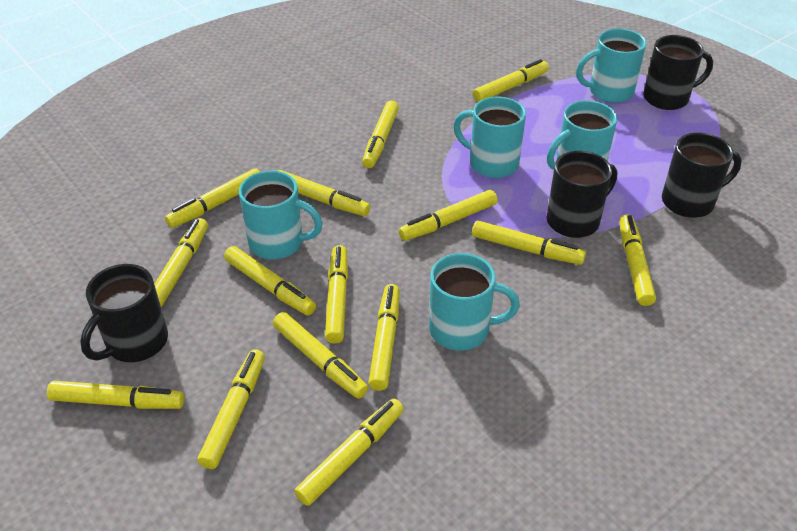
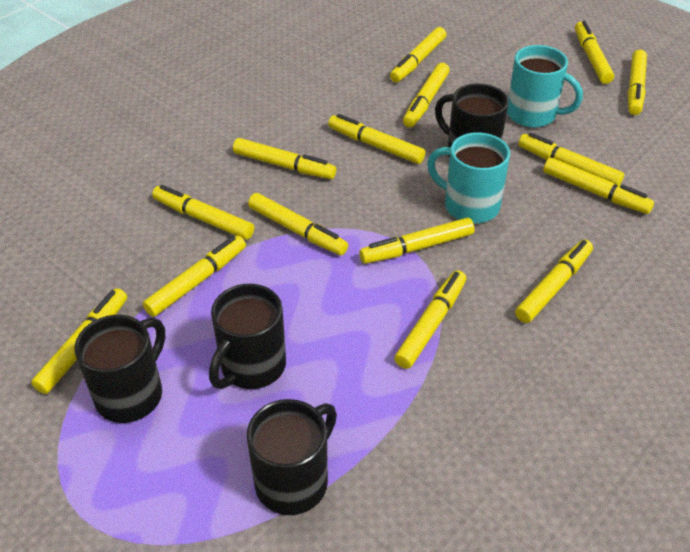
turquoise mug: [239,170,323,260] [429,253,520,351] [453,96,526,178] [547,100,617,170] [576,28,646,103] = 5 -> [427,132,510,223] [507,45,583,128] = 2

